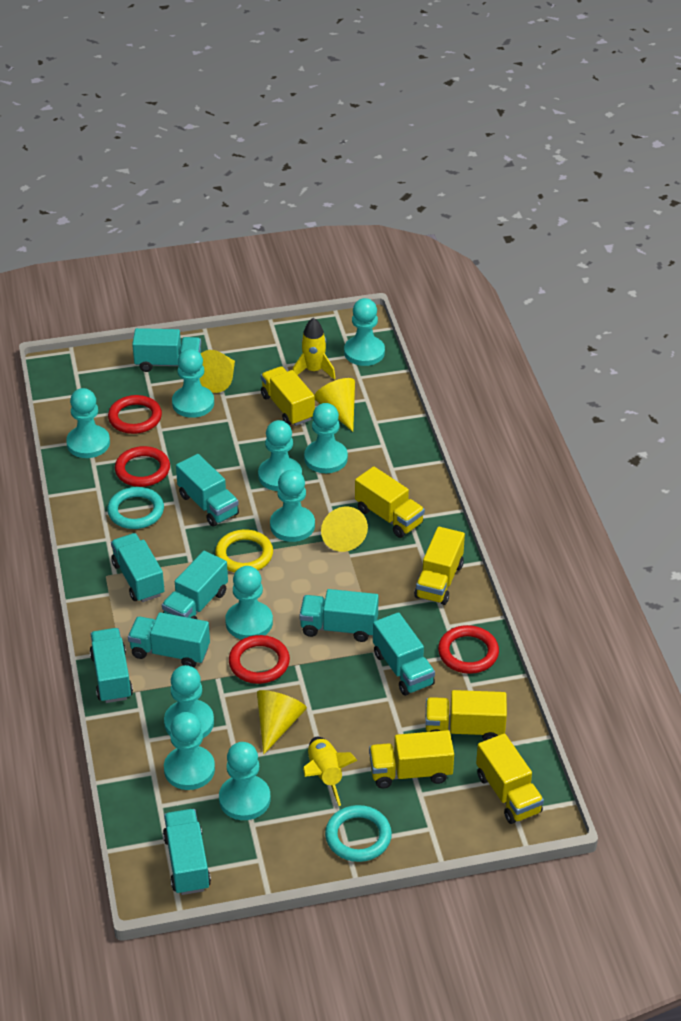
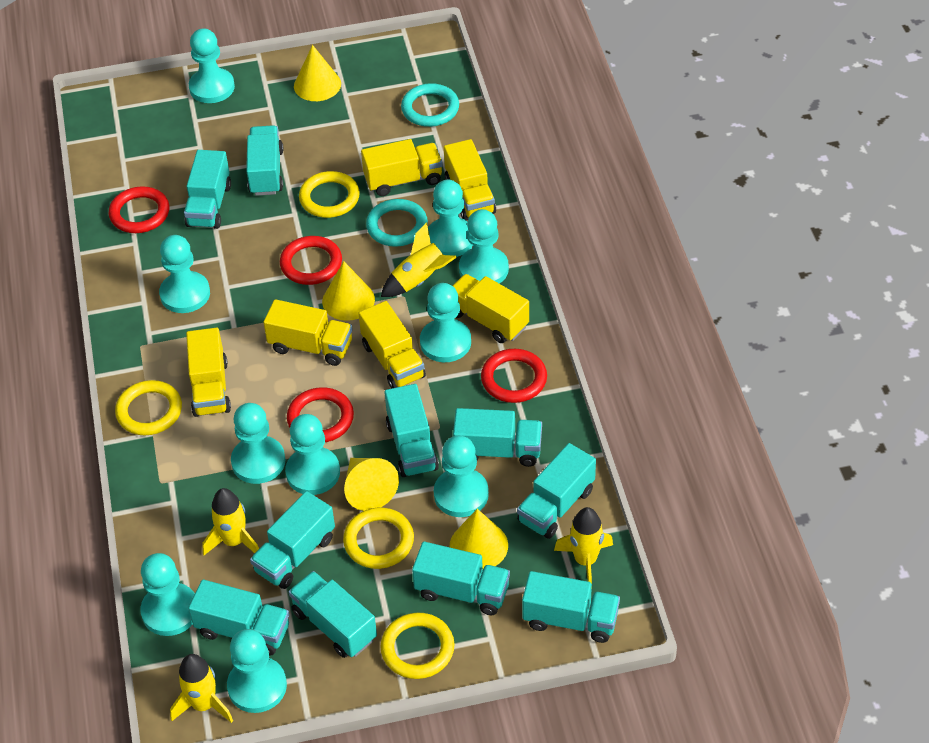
turquoise truck: [90,628,133,703] [111,533,164,602] [128,612,210,668] [132,328,201,372] [162,551,228,619] [163,809,211,895] [176,454,239,527] [299,589,379,642] [373,612,435,696] = 9 -> [184,150,231,229] [188,580,289,655] [246,125,284,196] [250,491,335,589] [289,571,377,658] [384,384,439,477] [412,541,510,615] [453,408,542,467] [517,443,596,539] [522,571,620,643] = 10
yellow ring: [215,529,273,573] = 1 -> [115,380,182,435] [299,171,360,218] [343,508,414,569] [380,613,455,679] = 4
yellow rocket: [293,318,336,380] [303,737,358,806] = 2 -> [170,654,233,723] [202,488,259,555] [381,222,457,297] [554,507,613,590] = 4

